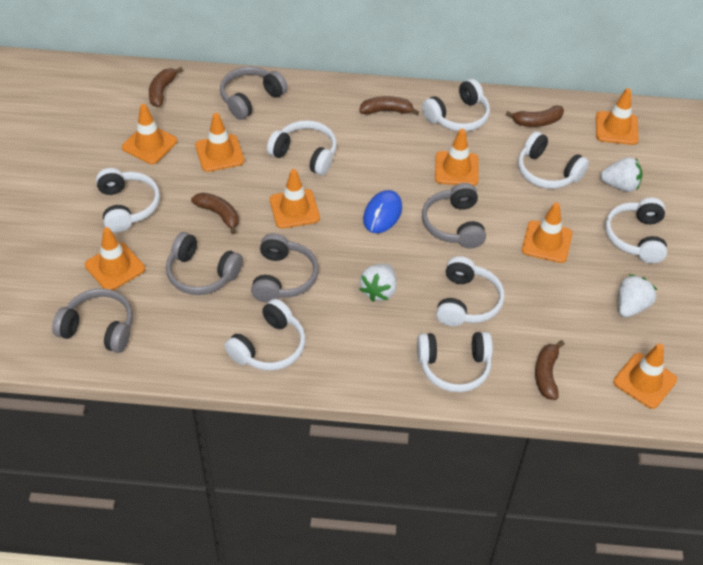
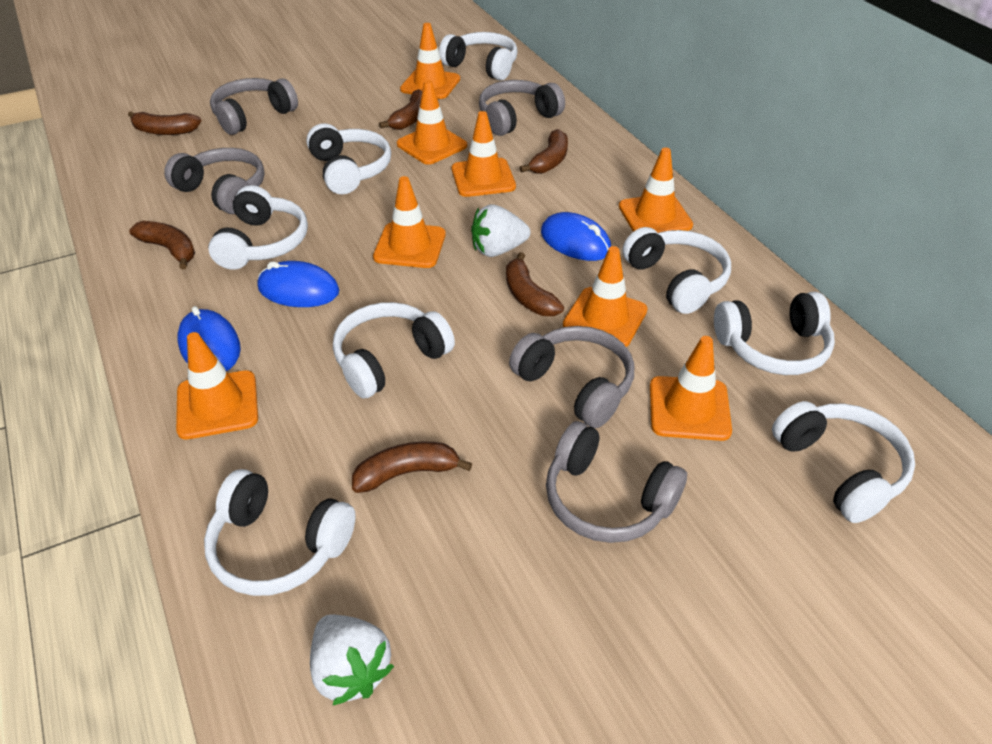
blue mouse: [363,190,402,233] = 1 -> [177,306,241,371] [258,261,339,307] [541,212,611,261] = 3
brown banana: [149,67,183,107] [191,193,239,234] [359,96,419,115] [506,105,564,127] [535,340,565,400] = 5 -> [128,111,201,135] [129,221,195,269] [352,442,472,493] [379,89,422,130] [506,252,564,316] [520,129,568,174] = 6
white strawberry: [359,264,397,302] [600,157,643,192] [618,274,657,317] = 3 -> [310,614,394,705] [471,204,530,257] = 2

